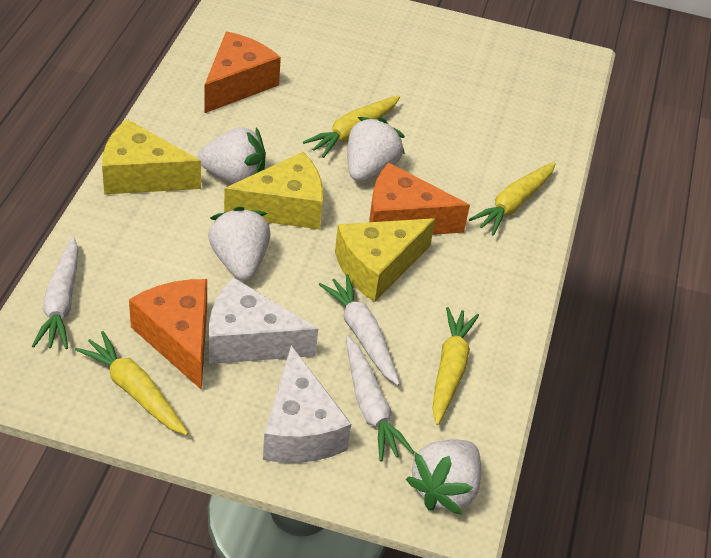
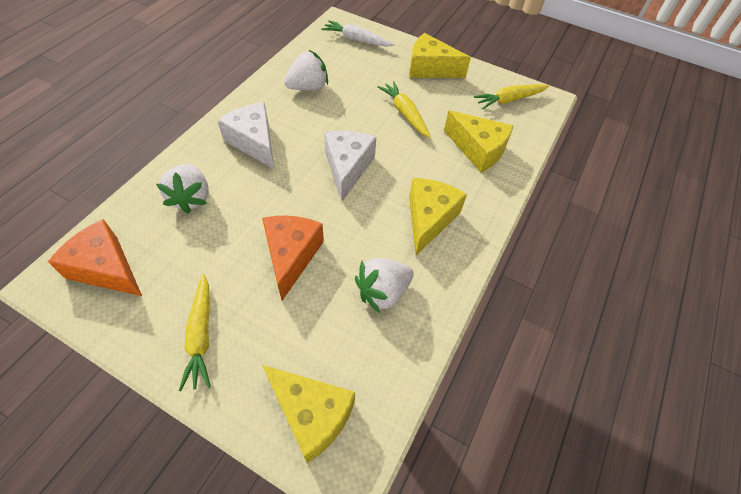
orange cheese: [129,279,207,390] [204,32,281,113] [369,163,470,235] = 3 -> [48,219,142,296] [262,216,324,301] = 2
white carrot: [32,237,79,349] [319,274,400,385] [346,336,415,462] = 3 -> [321,20,395,47] = 1
white strawberry: [197,127,266,184] [208,206,271,280] [347,117,405,181] [406,439,481,515] = 4 -> [156,164,209,214] [284,50,328,90] [355,258,414,313] = 3
yellow carrot: [75,331,188,435] [303,95,400,158] [432,307,479,425] [469,162,556,236] = 4 -> [179,274,211,391] [378,81,431,138] [474,84,550,109] = 3
yellow cheese: [102,119,201,194] [224,152,323,229] [335,218,436,302] = 3 -> [262,365,355,463] [409,33,471,78] [409,178,467,255] [444,110,513,172] = 4

